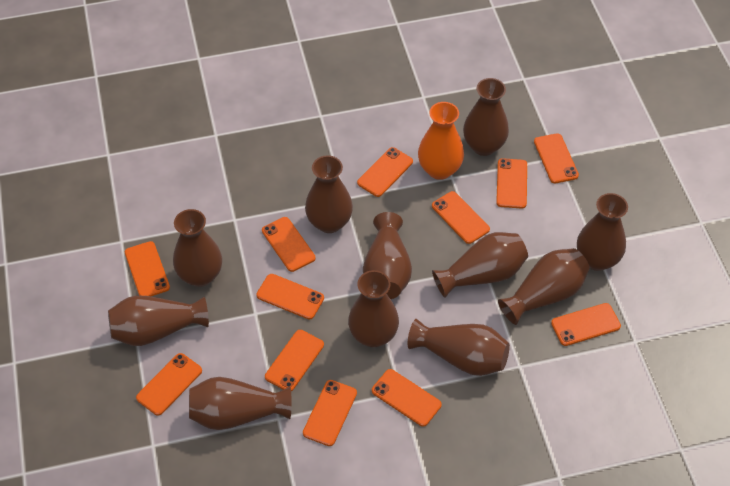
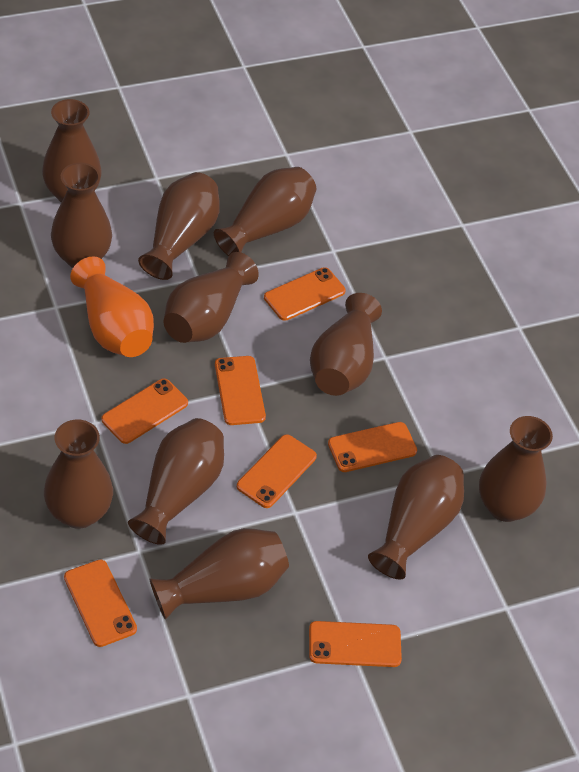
orange phone: [125,241,170,296] [136,353,202,416] [256,274,324,319] [262,217,316,272] [265,330,324,391] [303,380,357,446] [357,147,413,197] [372,369,442,427] [432,191,490,244] [496,158,527,209] [534,133,579,183] [551,303,621,346] = 12 -> [64,559,137,647] [101,378,188,444] [215,356,266,425] [237,434,317,508] [264,267,346,321] [309,621,402,667] [328,422,417,472] = 7

